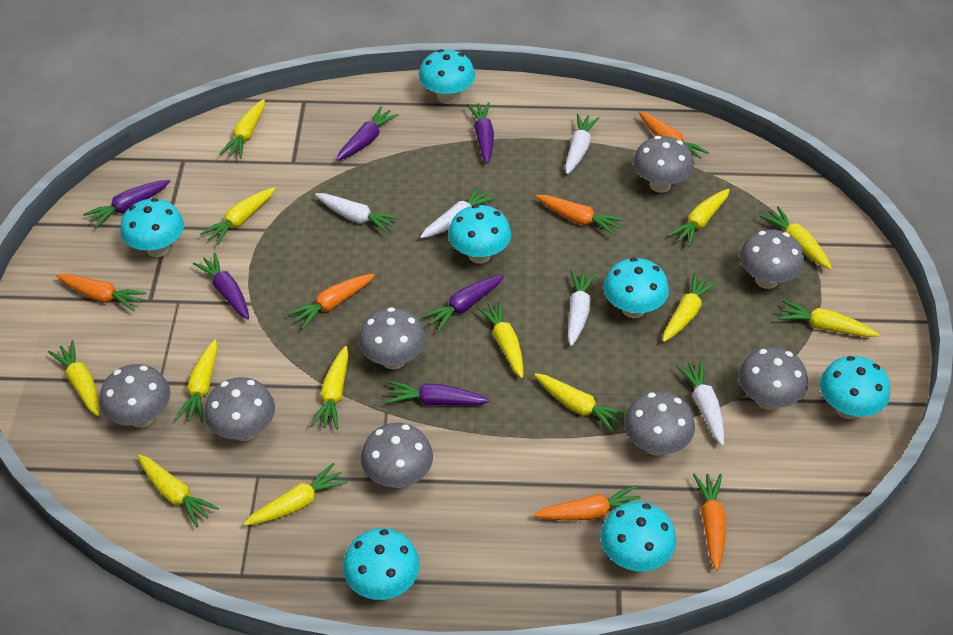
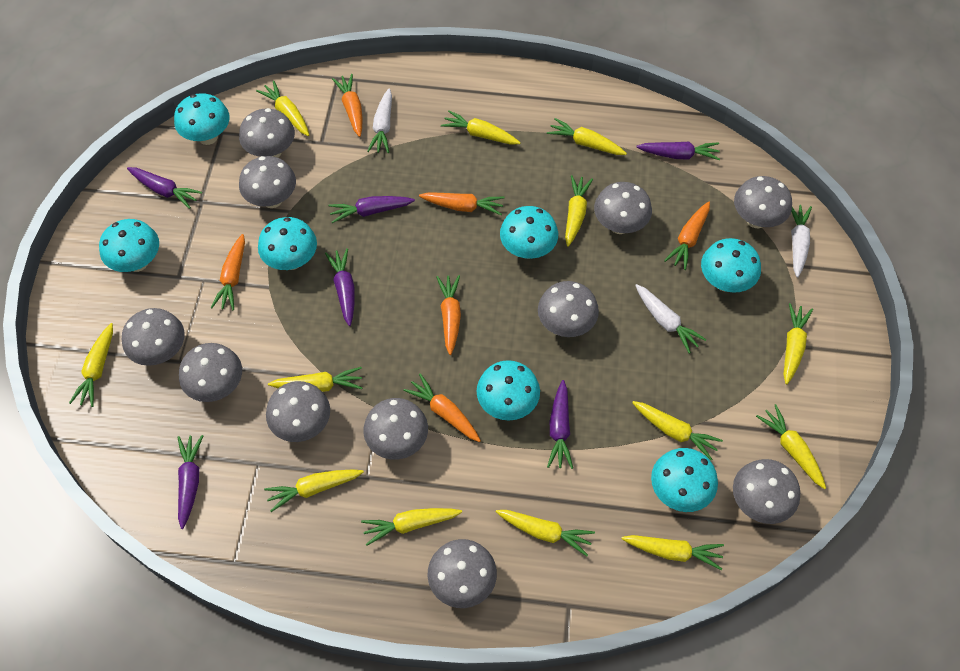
grey mushroom: [100,364,171,428] [204,377,275,441] [358,307,426,370] [361,423,433,488] [624,391,695,455] [633,136,694,193] [738,347,808,410] [739,229,804,289] = 8 -> [122,308,185,366] [179,343,242,402] [239,108,295,158] [239,156,296,208] [266,381,330,442] [363,398,428,460] [427,539,497,608] [538,281,599,337] [594,182,652,234] [733,459,800,524] [734,176,792,228] = 11
white carrot: [315,193,400,234] [420,186,497,238] [565,113,599,174] [568,270,596,346] [676,360,724,446] = 5 -> [367,89,392,153] [635,284,707,353] [791,205,812,278] = 3

